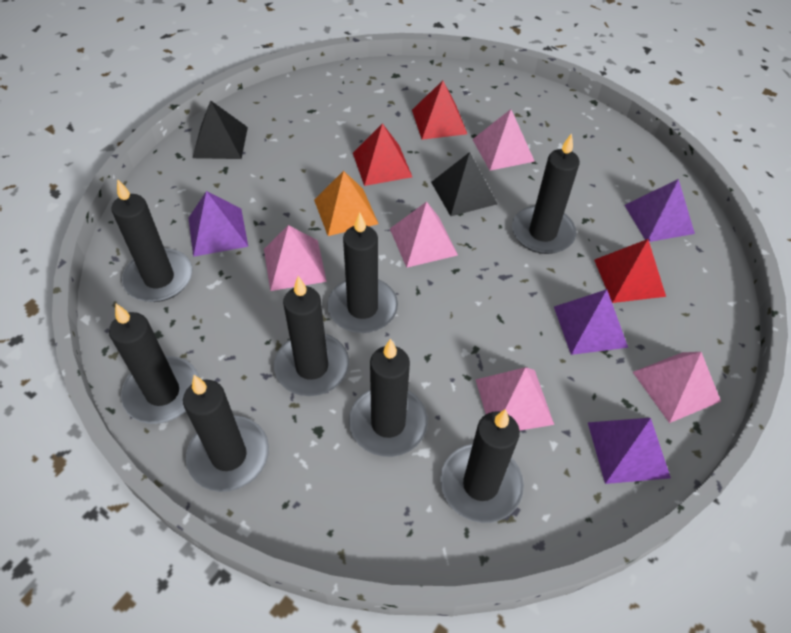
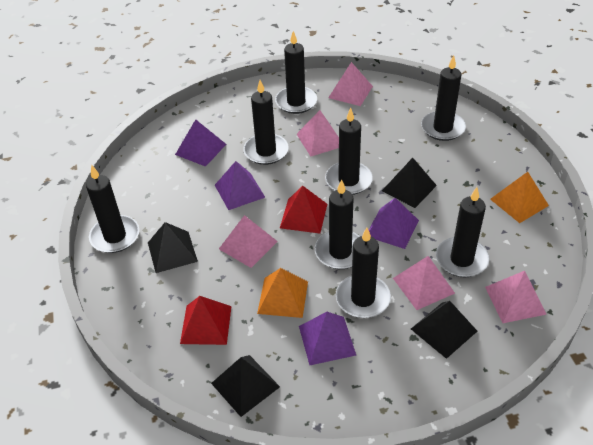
black pyramid: [193,100,248,159] [431,152,497,216] = 2 -> [148,222,198,273] [211,355,280,417] [382,158,437,208] [411,301,477,359] = 4
orange pyramid: [314,171,378,236] = 1 -> [257,268,308,318] [490,172,549,223] = 2
red pyramid: [353,123,412,186] [412,81,467,140] [594,239,666,303] = 3 -> [180,296,231,345] [280,186,327,234] = 2

